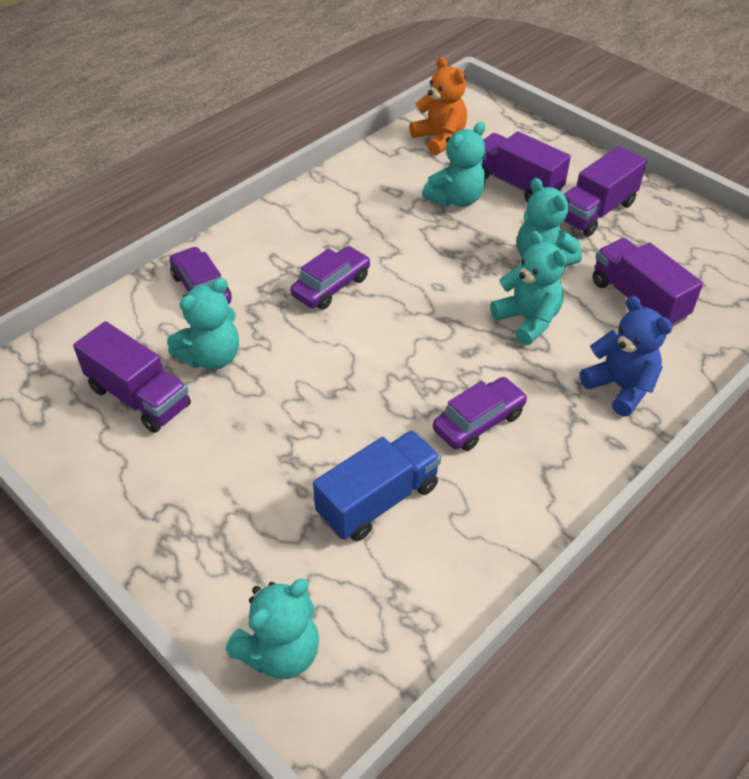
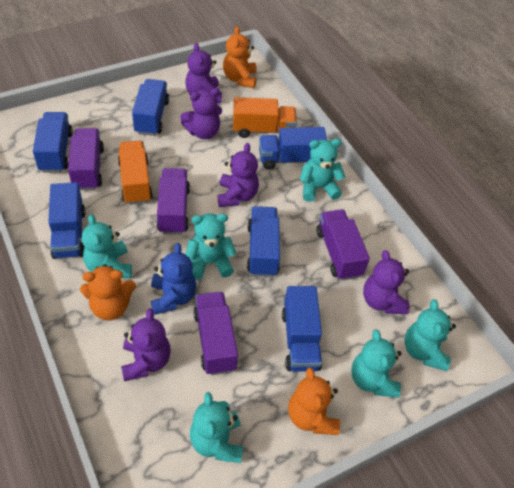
blue truck: [313,430,441,541] = 1 -> [33,112,73,172] [48,182,86,259] [132,79,169,136] [247,206,280,277] [259,127,327,169] [282,286,322,372] = 6
orange teddy bear: [409,57,467,155] = 1 -> [80,264,136,320] [223,26,257,88] [288,367,340,435] = 3
orange truck: none = 0 -> [118,141,153,205] [233,97,297,138] = 2
purple car: [169,246,232,305] [290,246,371,310] [433,377,528,451] = 3 -> none = 0
purple teddy bear: none = 0 -> [121,308,171,381] [180,88,222,139] [185,43,222,103] [218,143,259,207] [363,250,410,314] = 5
turquoise teddy bear: [167,278,239,370] [226,579,319,679] [422,122,486,207] [490,230,567,345] [517,178,582,266] = 5 -> [82,214,132,278] [185,213,237,280] [190,392,243,463] [300,139,345,202] [351,329,401,398] [404,299,456,371] = 6

